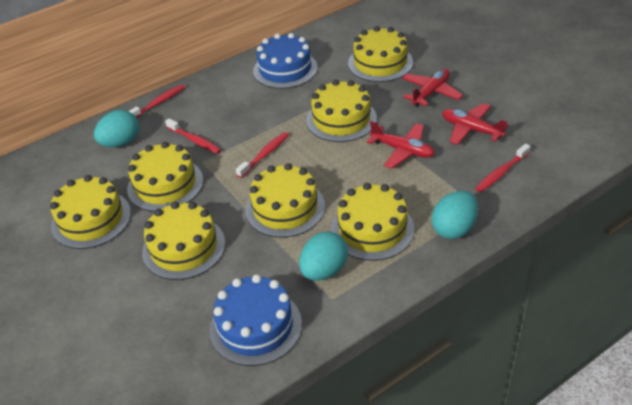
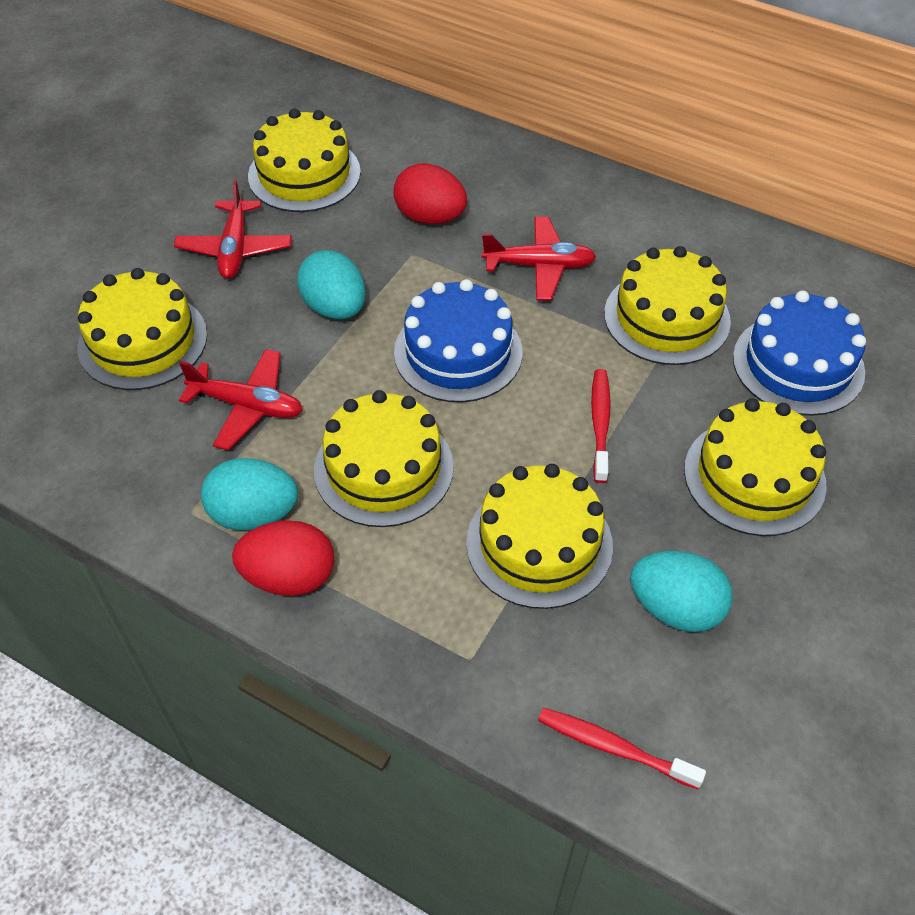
red egg: none = 0 -> [232,520,334,596] [393,163,467,224] = 2
red toothbrush: [129,84,185,118] [165,118,221,154] [236,132,289,178] [475,144,531,192] = 4 -> [538,708,706,789] [591,369,611,483] = 2
yellow cake: [50,175,131,249] [127,142,203,212] [142,202,225,280] [246,163,325,238] [306,80,377,142] [331,183,414,261] [348,26,413,82] = 7 -> [78,268,207,390] [248,108,361,212] [314,390,454,527] [466,464,613,609] [604,246,731,365] [684,398,827,536] = 6

